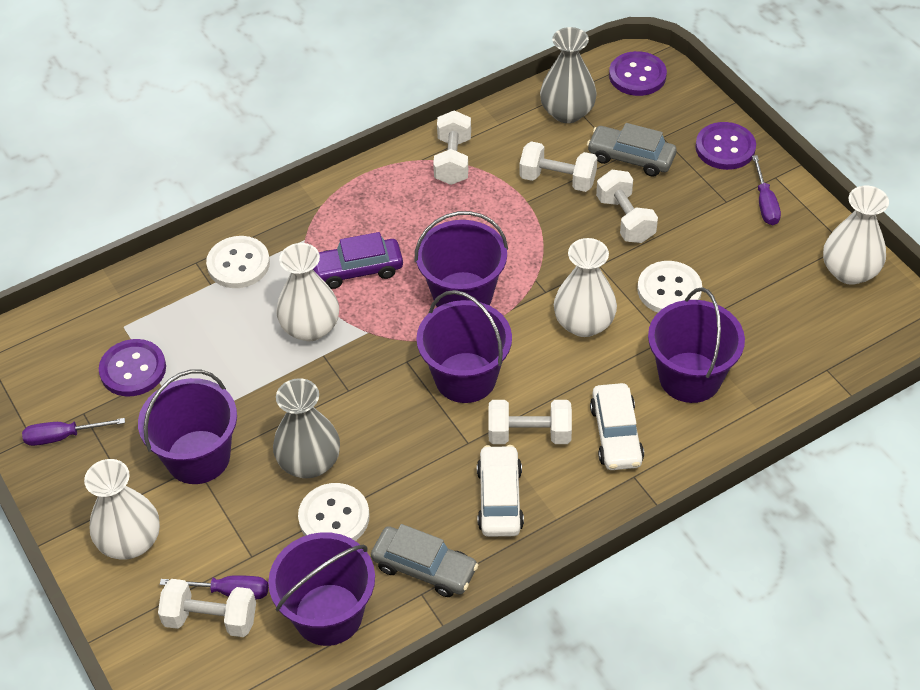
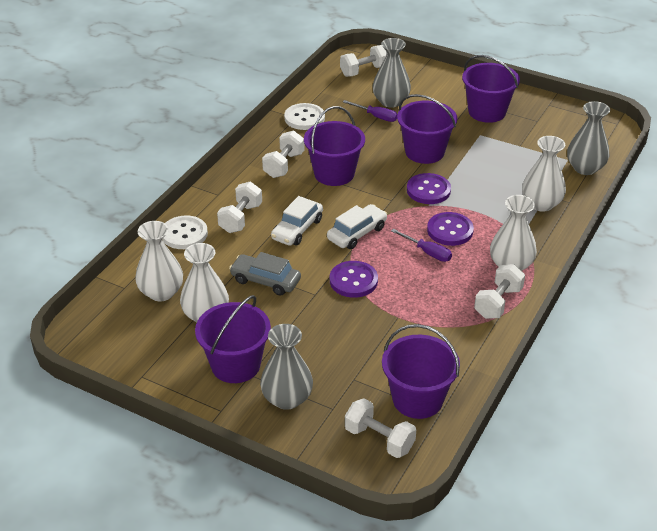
grey car: [371,524,478,597] [587,123,676,177] = 2 -> [229,252,301,296] = 1
grey vase: [273,378,340,478] [540,27,597,123] = 2 -> [260,324,313,410] [373,38,411,108] [567,101,610,175] = 3
purple car: [313,232,403,289] = 1 -> none = 0
purple screwdriver: [22,418,125,446] [160,575,269,599] [752,155,781,225] = 3 -> [343,100,397,122] [391,229,452,262] = 2
white button: [206,236,270,288] [298,483,370,541] [637,261,702,312] = 3 -> [162,215,208,249] [284,103,325,130] = 2

